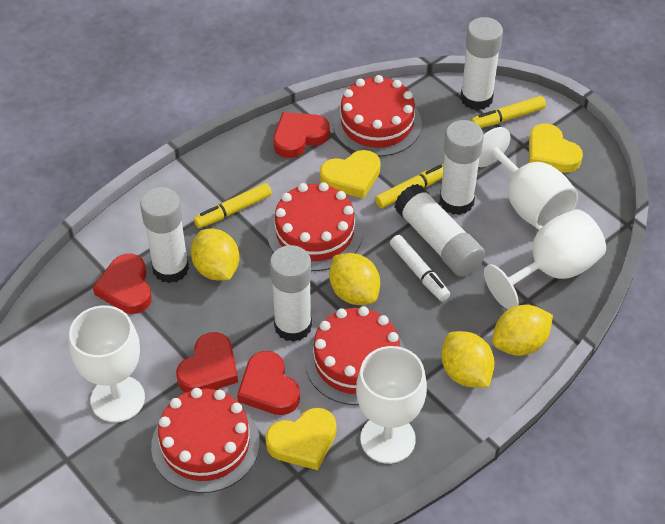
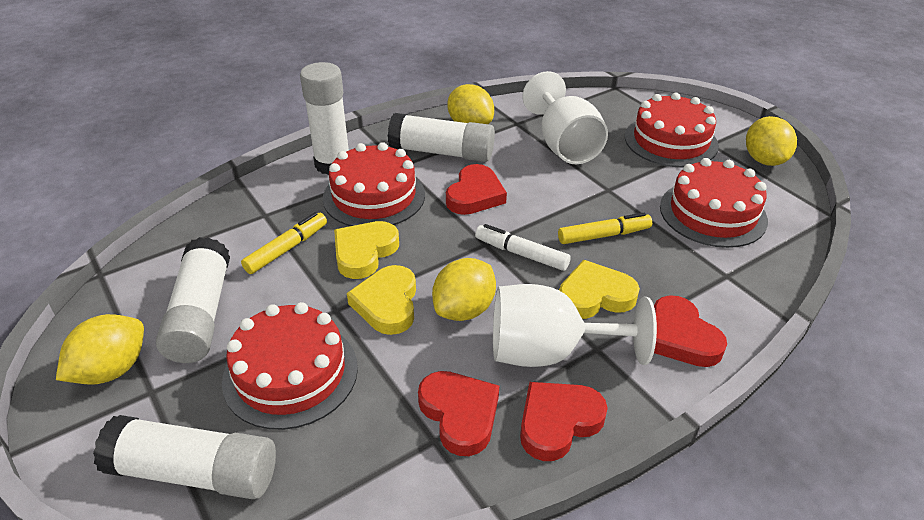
white glue stick: [140,187,189,283] [270,245,312,342] [394,184,485,277] [439,120,484,215] [460,17,503,110] = 5 -> [93,415,276,499] [156,237,230,363] [300,62,349,175] [388,113,495,162] = 4
white goblet: [69,305,145,422] [356,346,427,464] [478,127,578,230] [484,209,606,309] = 4 -> [493,284,657,367] [522,71,608,164] = 2
yellow marker: [194,183,272,228] [375,164,444,209] [471,96,546,128] = 3 -> [241,212,327,274] [558,213,652,244] = 2

